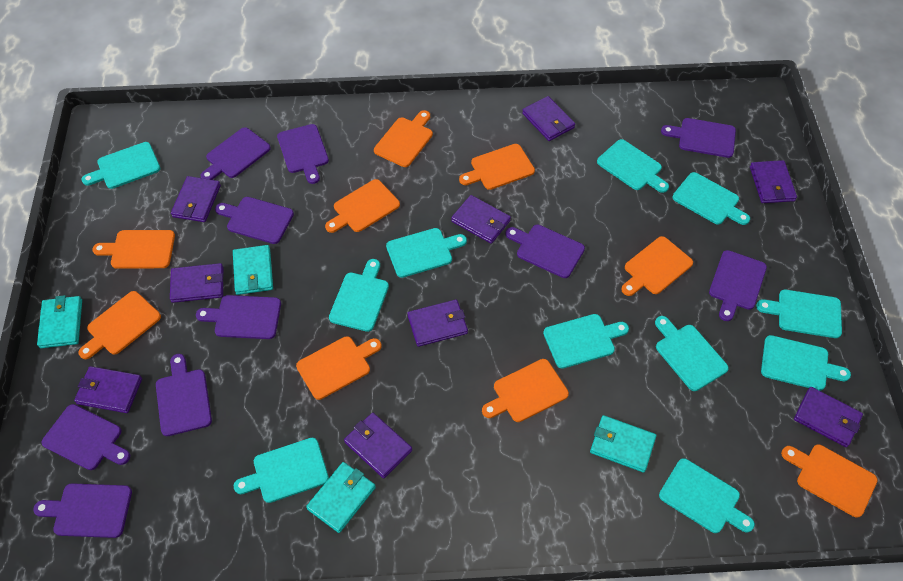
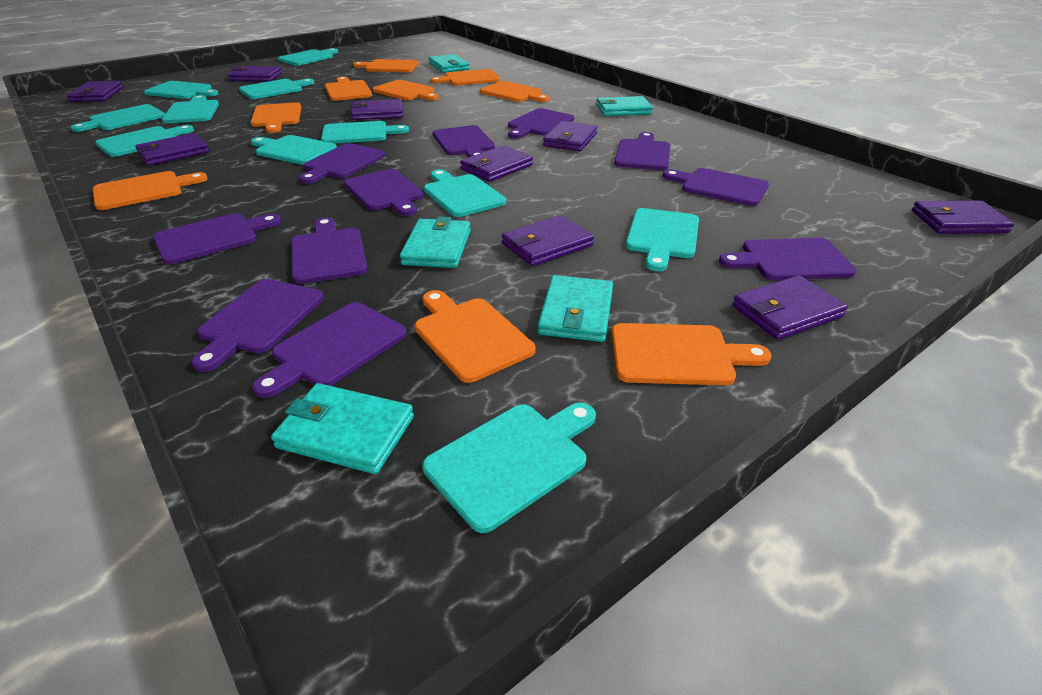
purple cutting board: [33,483,132,538] [42,404,130,470] [156,354,212,436] [196,295,281,339] [200,127,271,180] [215,197,294,244] [277,124,329,184] [505,225,585,278] [661,118,736,158] [709,250,767,321] = 10 -> [153,213,281,264] [191,279,324,372] [253,302,407,398] [291,217,367,284] [299,143,385,184] [344,169,424,216] [433,125,495,158] [508,108,574,139] [614,132,671,170] [663,168,769,206] [719,238,857,280] = 11
turquoise wallet: [37,295,82,348] [233,245,273,295] [306,462,376,533] [590,415,656,473] = 4 -> [271,383,414,474] [400,216,471,268] [429,54,470,73] [538,275,613,342] [596,96,653,116] = 5

